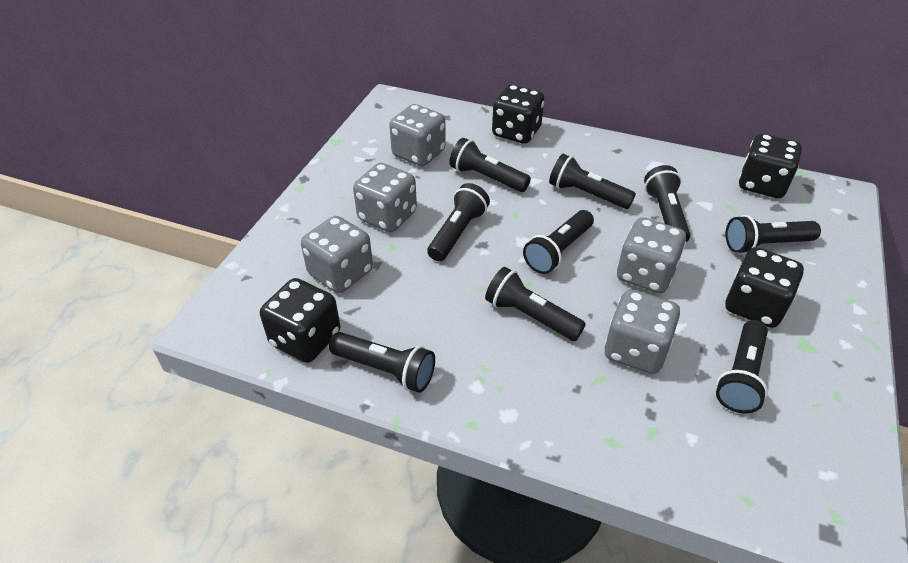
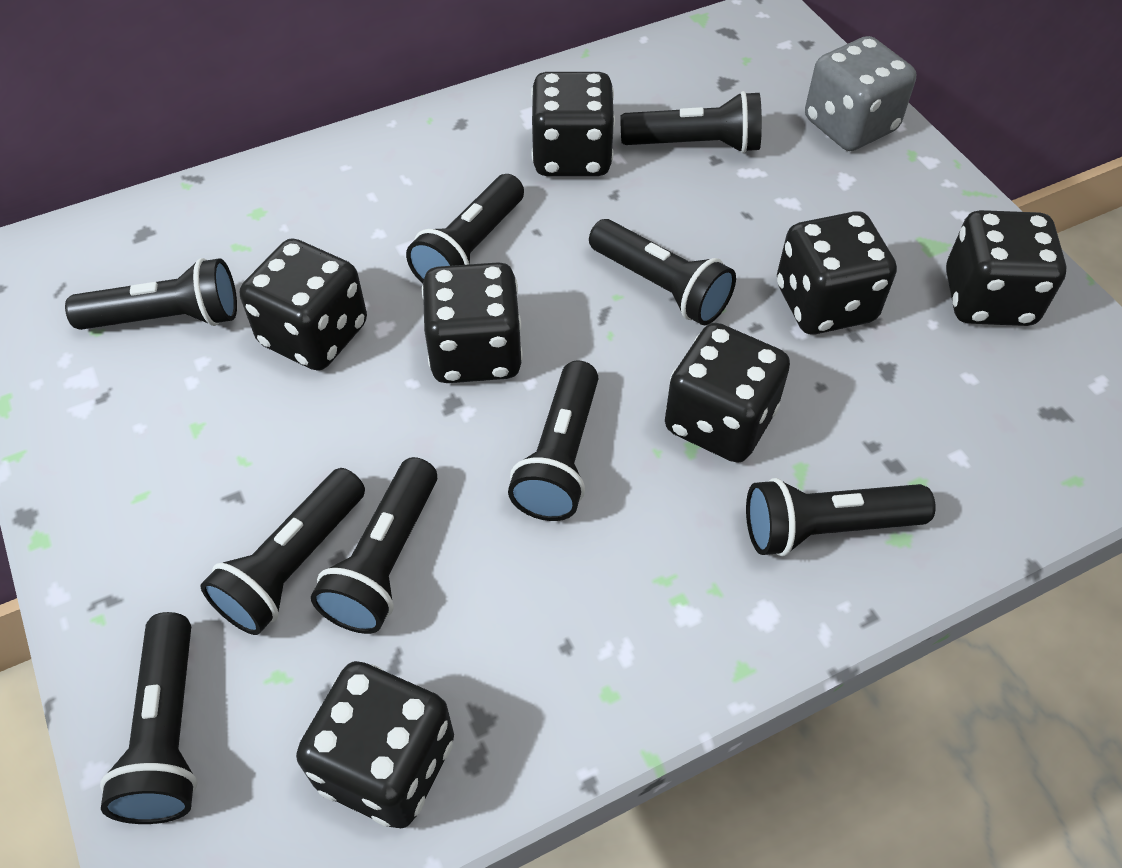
black dice: [260,278,340,363] [492,85,544,144] [725,247,804,328] [739,134,802,198] = 4 -> [240,238,367,371] [296,661,454,828] [422,262,523,383] [531,72,615,176] [665,323,790,463] [777,211,897,334] [946,210,1067,326] = 7
grey dice: [301,216,373,293] [353,163,417,232] [389,104,446,166] [604,289,680,374] [617,217,686,293] = 5 -> [805,36,916,151] = 1

